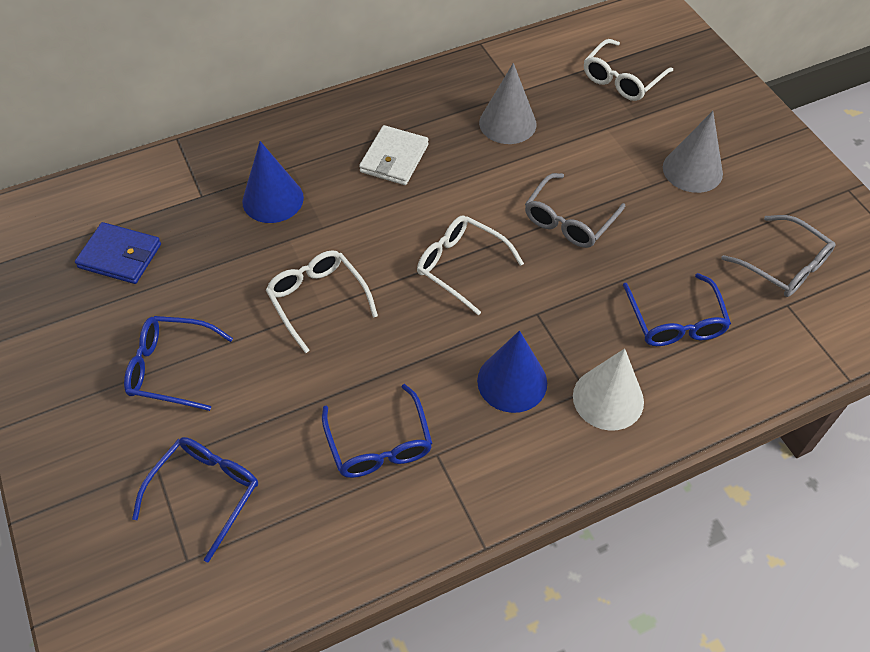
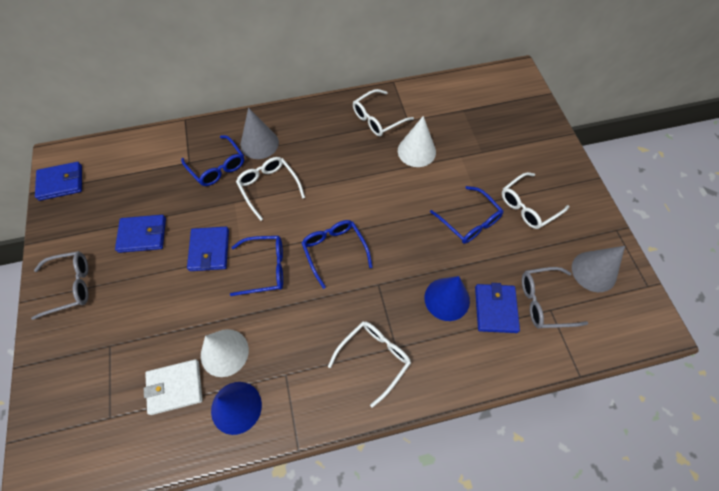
blue wallet: [75,222,161,284] = 1 -> [35,162,82,201] [115,215,166,253] [187,227,229,271] [475,283,520,333] = 4
white cone: [573,348,644,431] = 1 -> [201,329,249,377] [398,116,436,167] = 2
white glasses: [266,250,378,354] [417,216,524,315] [584,39,673,101] = 3 -> [236,157,305,221] [328,321,411,408] [353,89,414,136] [502,172,569,229] = 4

